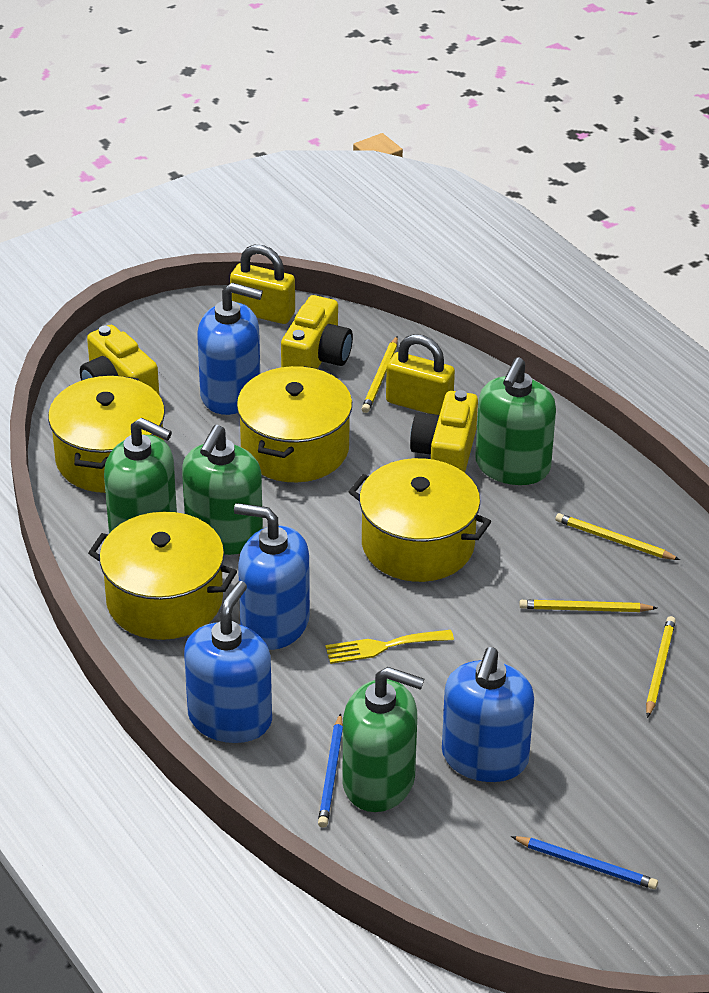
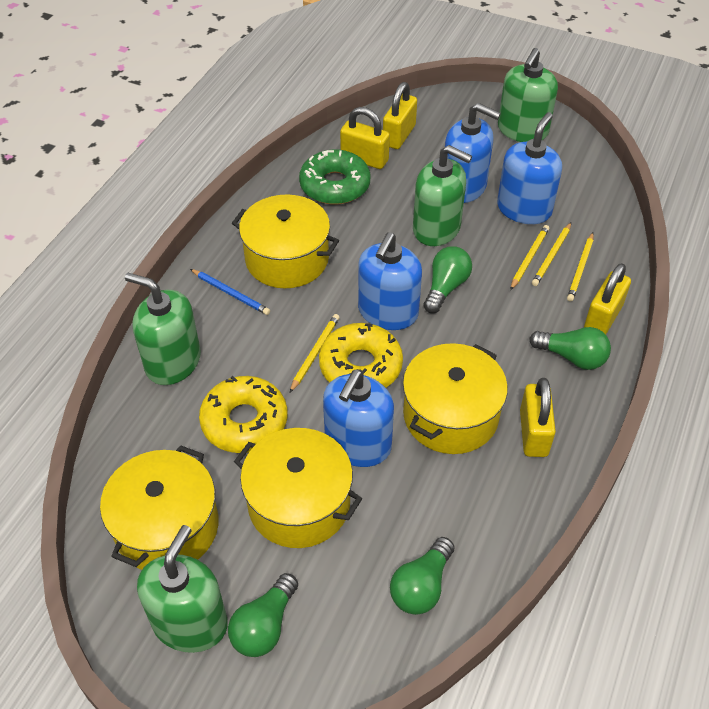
blue pencil: [318,713,343,828] [511,836,658,889] = 2 -> [190,269,270,315] = 1
green donut: none = 0 -> [299,150,370,205] = 1
green light bulb: none = 0 -> [228,573,298,657] [390,537,454,615] [423,246,472,313] [529,327,611,370] = 4
yellow camera: [80,325,159,395] [281,295,353,369] [410,390,478,472] = 3 -> none = 0
yellow donut: none = 0 -> [199,376,287,453] [319,323,403,388] = 2
yellow fork: [325,630,454,664] = 1 -> none = 0
yellow padlock: [230,245,295,324] [386,334,455,415] = 2 -> [340,107,390,169] [383,82,417,149] [520,378,556,457] [584,263,631,334] = 4

